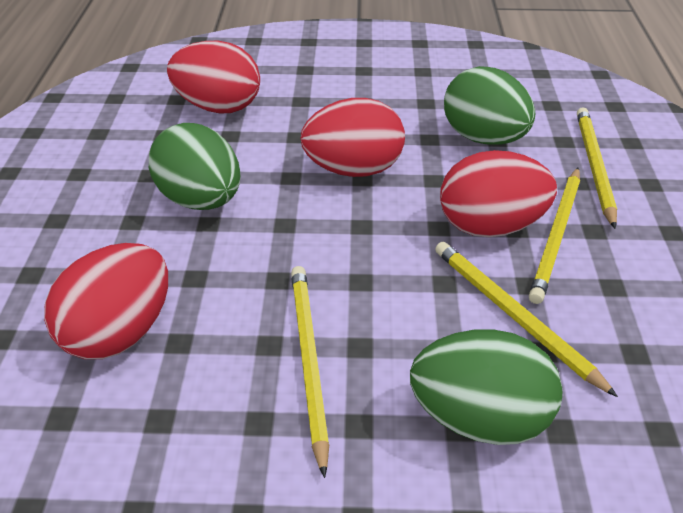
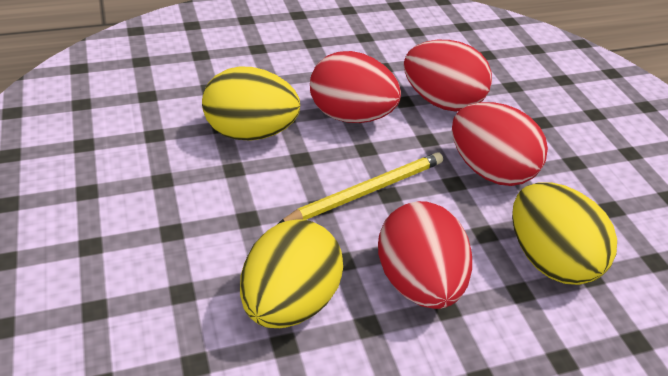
green egg: [149,123,240,210] [410,329,562,445] [444,66,535,145] = 3 -> none = 0
yellow egg: none = 0 -> [202,66,300,141] [240,219,343,328] [512,182,617,285] = 3
yellow pencil: [291,266,329,478] [435,242,618,397] [529,167,580,304] [577,107,617,229] = 4 -> [278,152,443,224] = 1

